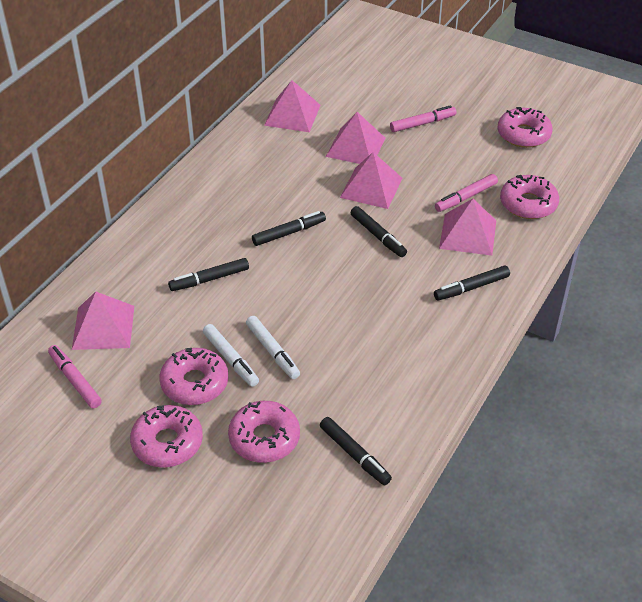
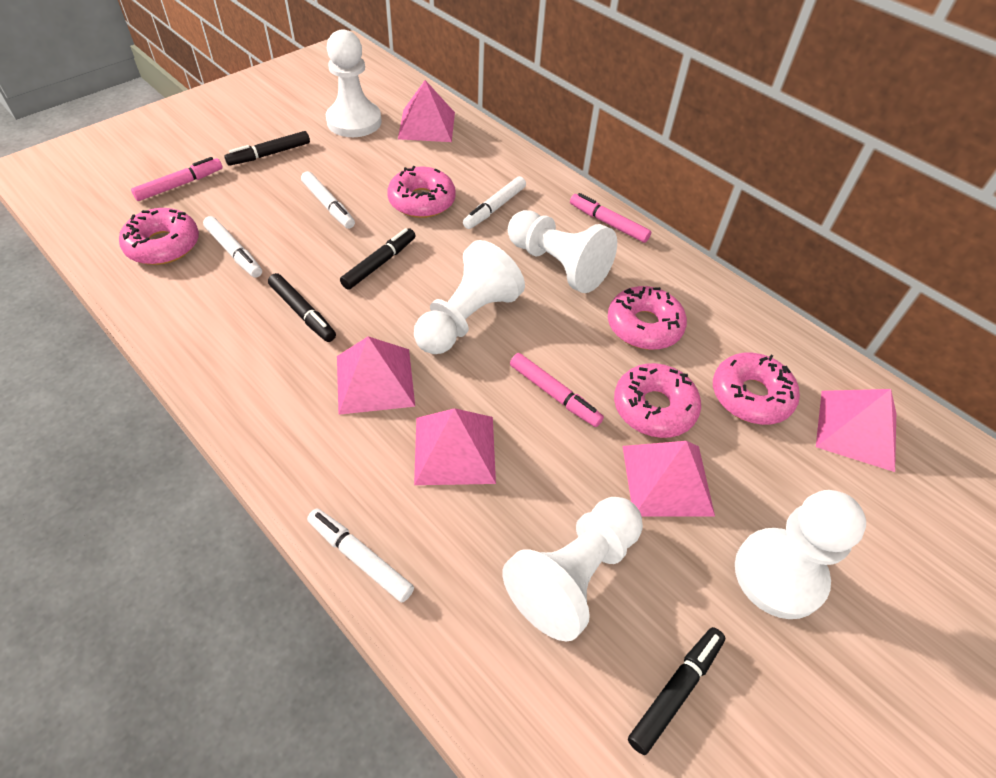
black marker: [168,258,249,291] [252,211,326,246] [320,417,392,486] [351,206,407,257] [434,265,510,301] = 5 -> [224,131,310,166] [268,273,336,342] [340,228,416,290] [628,627,725,755] = 4
white marker: [203,324,259,387] [246,316,300,379] = 2 -> [203,216,262,278] [301,171,355,229] [307,509,414,603] [463,176,526,229] = 4
white pawn: none = 0 -> [326,29,382,137] [414,240,525,354] [502,497,643,641] [508,210,617,293] [735,490,866,619] = 5

